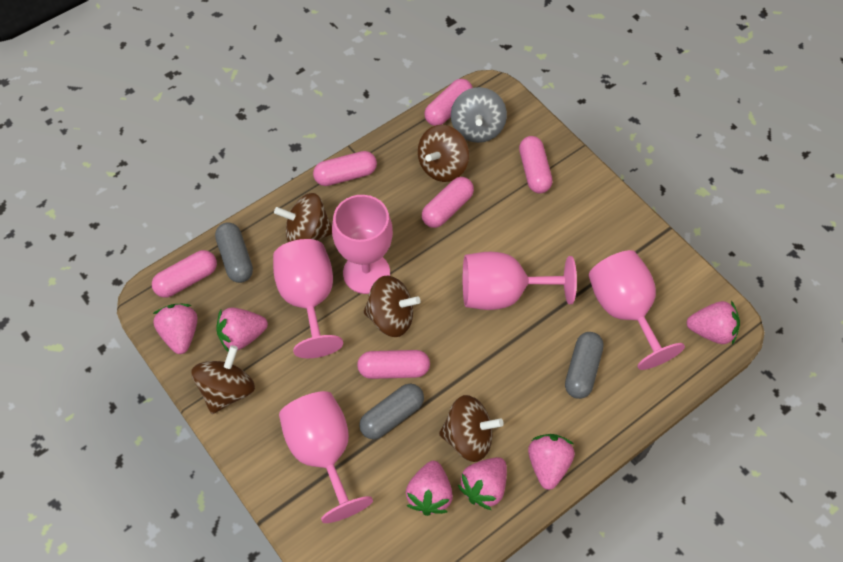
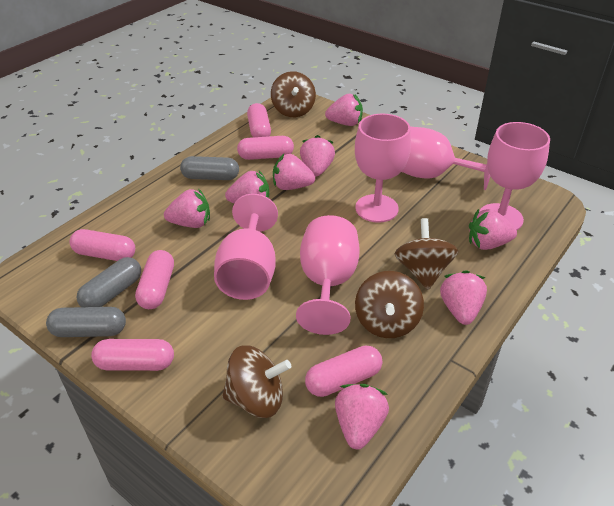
brown spinning top: [191,345,255,414] [274,193,332,242] [363,276,421,337] [418,125,469,182] [439,395,504,462] = 5 -> [222,345,291,418] [271,71,316,117] [355,271,424,338] [395,218,458,290] = 4
grey spinning top: [451,87,507,143] = 1 -> none = 0
pink strawberry: [153,304,197,354] [217,308,268,352] [406,461,453,516] [458,457,507,510] [528,434,575,490] [687,301,740,345] = 6 -> [164,188,210,228] [225,171,269,203] [273,154,315,190] [300,135,335,176] [325,94,363,126] [335,384,389,449] [440,270,487,325] [469,209,517,250] = 8

